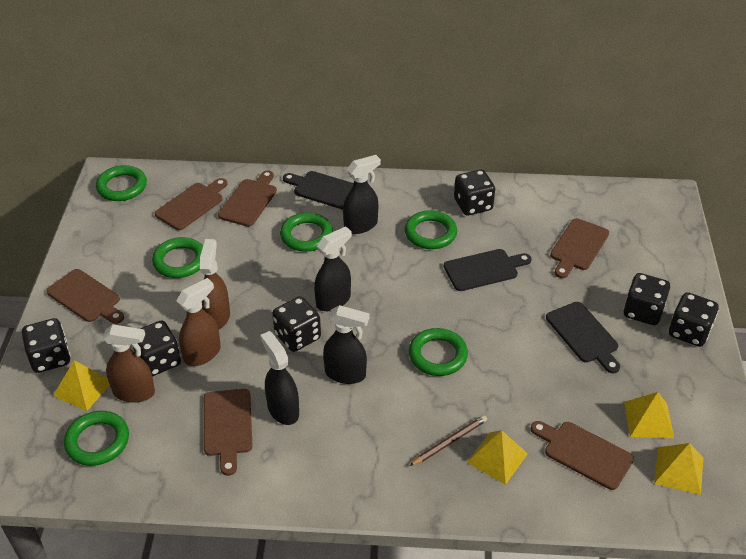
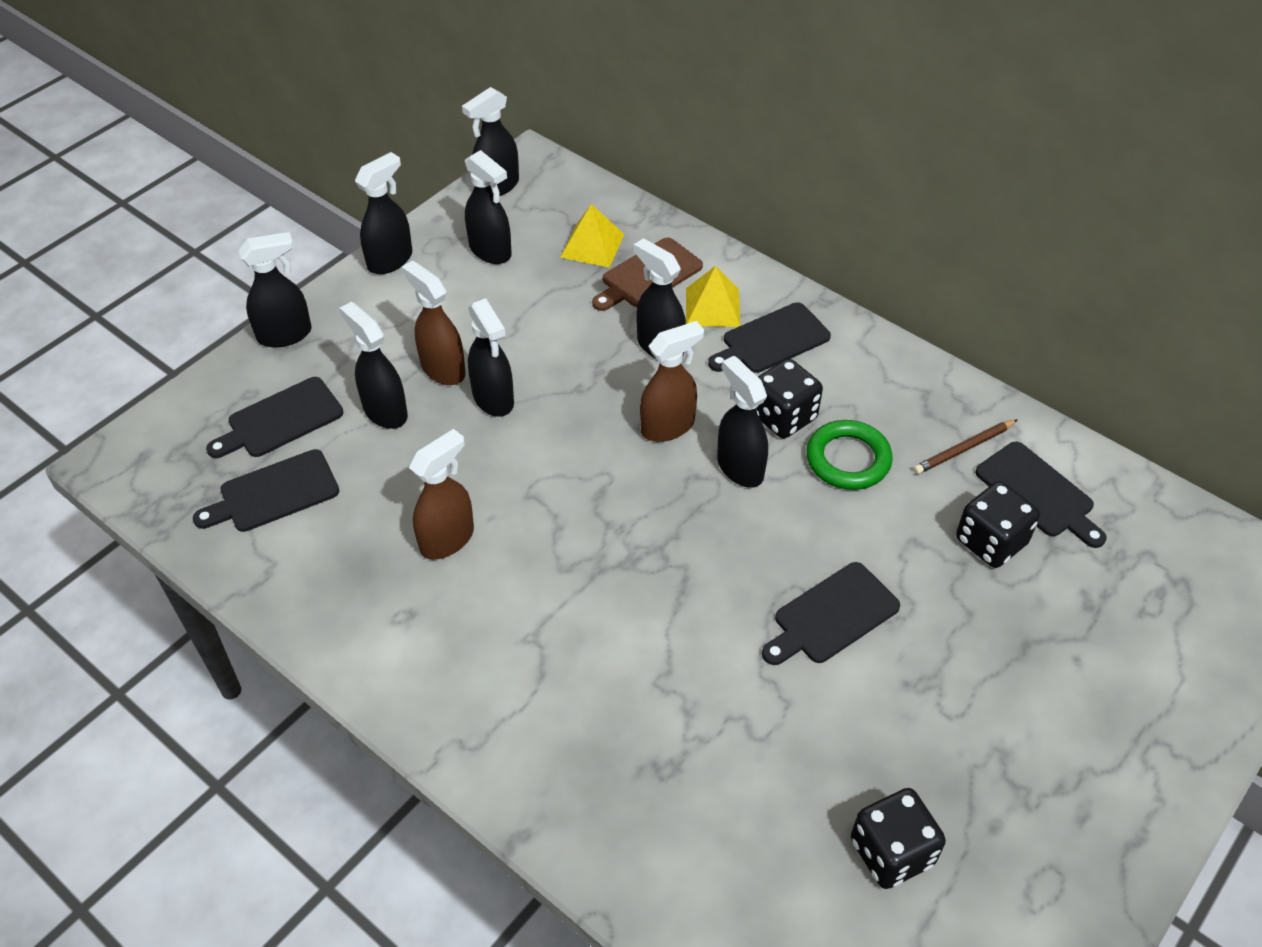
black cutting board: [283,171,354,210] [444,249,532,291] [546,302,620,374] = 3 -> [193,449,339,532] [206,377,343,458] [708,302,831,373] [762,562,900,665] [975,442,1107,548] = 5
black dice: [22,318,70,373] [133,321,181,376] [272,296,321,352] [454,170,495,215] [624,273,670,325] [669,292,719,347] = 6 -> [757,359,823,438] [851,788,946,889] [956,481,1040,568] = 3
black spray bottle: [260,331,299,425] [314,226,352,311] [323,305,369,384] [343,155,381,234] = 4 -> [239,232,312,347] [339,302,408,429] [355,152,412,274] [462,87,519,196] [465,150,512,264] [468,298,514,417] [634,238,686,359] [717,356,768,488] = 8
brown cutting board: [46,269,124,324] [155,178,228,230] [204,389,253,476] [218,170,277,227] [531,421,634,490] [550,218,609,278] = 6 -> [592,238,703,311] = 1
green ring: [64,411,129,466] [96,165,147,201] [152,237,203,278] [280,213,333,252] [405,210,457,249] [409,328,468,376] = 6 -> [807,420,893,490] = 1
yellow pyramid: [53,360,110,411] [467,430,528,485] [624,392,674,438] [654,443,703,495] = 4 -> [560,204,624,268] [686,266,740,327] = 2

